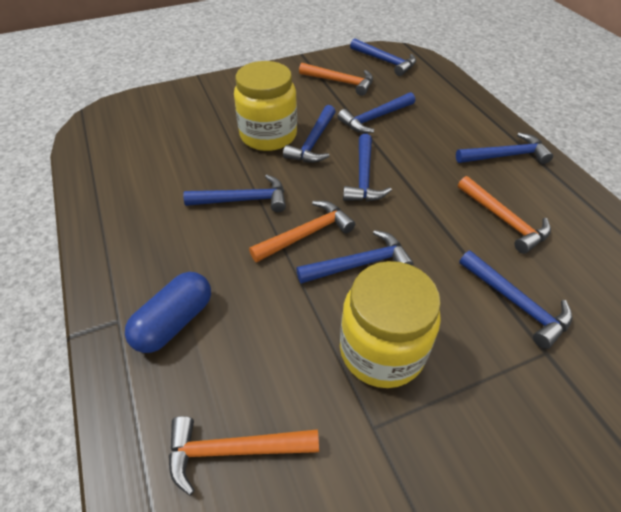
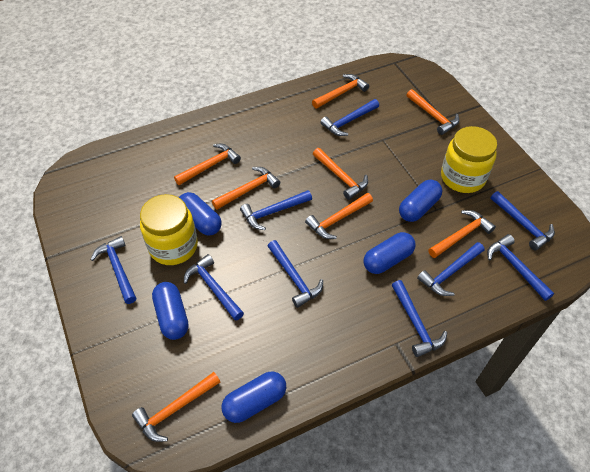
blue capsule: [125,272,211,353] = 1 -> [152,282,189,340] [179,192,222,236] [222,372,286,423] [363,232,416,274] [399,179,442,222] = 5
blue hammer: [183,175,286,212] [283,105,336,163] [296,230,414,284] [338,92,415,133] [343,134,392,201] [350,38,416,76] [456,133,553,164] [459,251,572,349] = 8 -> [90,236,136,304] [184,254,244,321] [240,190,312,230] [268,240,323,308] [320,99,379,136] [392,280,447,357] [417,242,484,296] [487,234,554,301] [491,191,555,250] = 9
orange hammer: [169,416,319,496] [249,201,355,262] [299,63,373,96] [458,176,551,254] = 4 -> [132,372,220,442] [174,144,241,185] [212,167,280,210] [305,193,373,239] [312,74,369,109] [313,148,368,200] [407,89,459,135] [428,210,496,258] = 8

